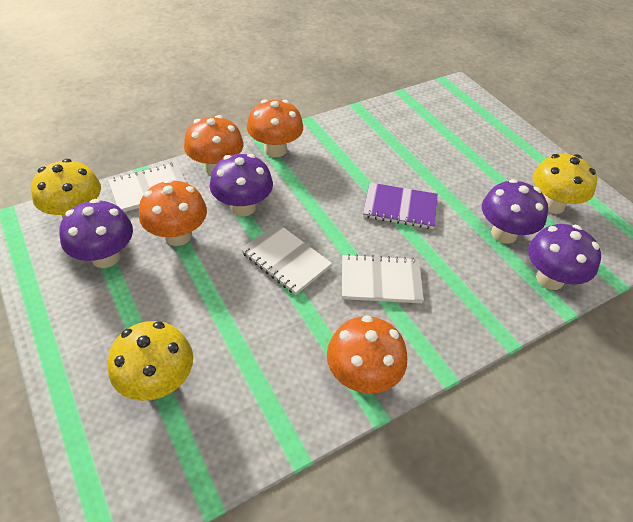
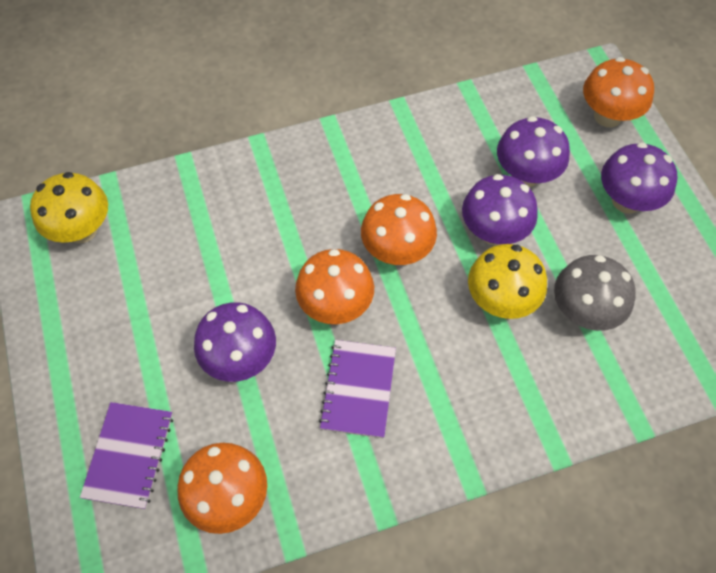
grey mushroom: none = 0 -> [554,255,636,331] = 1
purple notebook: [363,182,438,229] = 1 -> [80,402,173,509] [319,340,396,438] = 2
white notebook: [108,162,186,212] [241,223,332,295] [342,254,424,303] = 3 -> none = 0
yellow mushroom: [31,159,101,218] [108,321,193,401] [533,154,597,214] = 3 -> [30,172,108,243] [468,244,547,319] = 2

